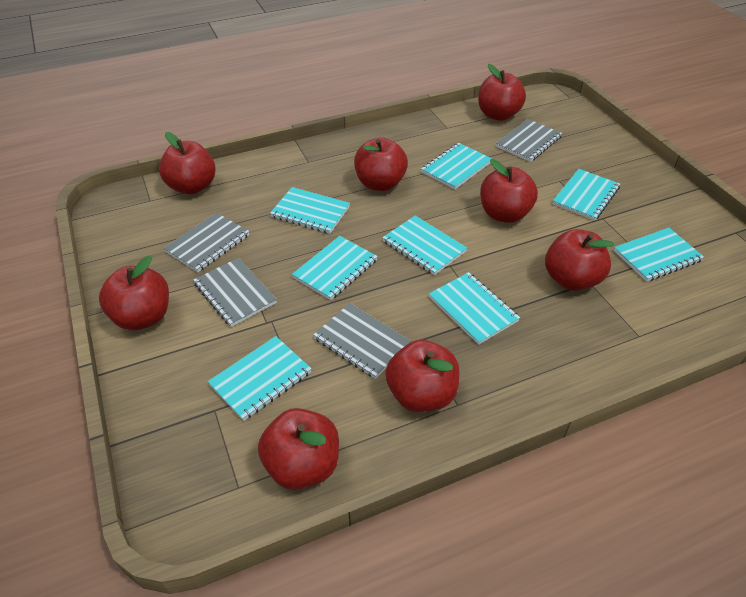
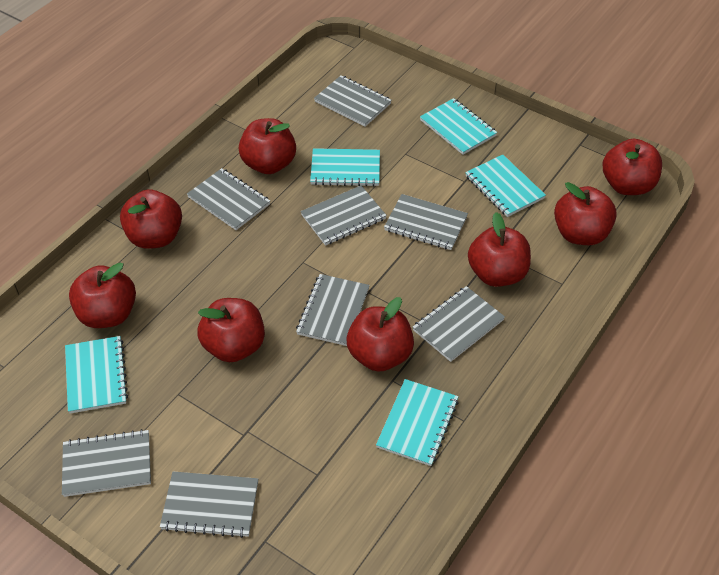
grey notebook: [164,212,250,272] [193,258,277,327] [313,303,411,379] [496,119,562,162] = 4 -> [62,429,151,497] [160,472,258,538] [187,168,270,230] [296,274,370,346] [301,186,387,246] [314,75,392,127] [384,194,468,250] [413,286,505,362] = 8
turquoise notebook: [208,336,312,421] [270,187,350,234] [292,236,378,300] [382,216,467,275] [421,143,492,189] [429,272,520,345] [552,169,620,221] [614,228,704,282] = 8 -> [65,336,128,413] [310,148,380,187] [376,379,459,466] [420,98,497,155] [465,155,546,217] = 5

